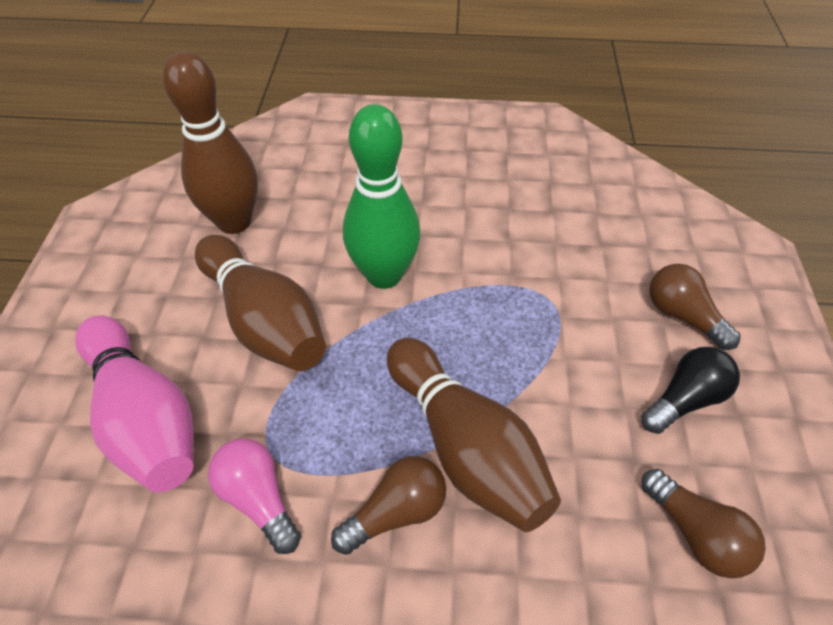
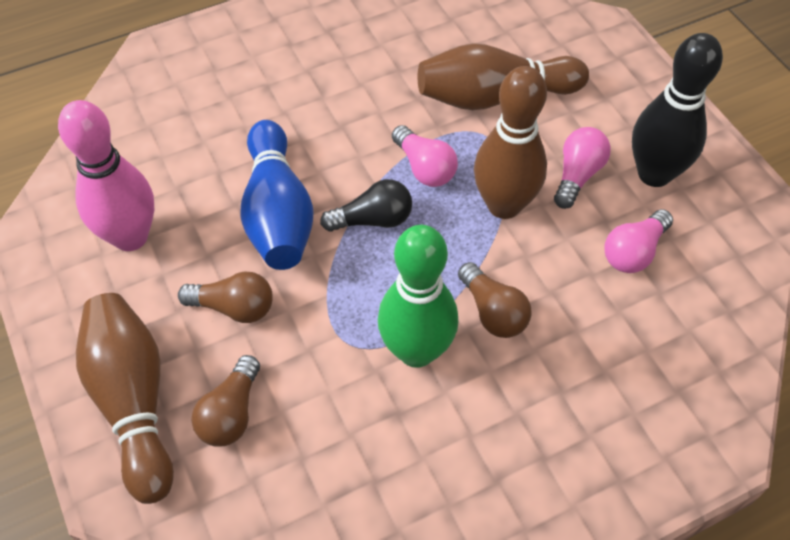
black bowling pin: none = 0 -> [632,33,723,187] = 1
blue bowling pin: none = 0 -> [240,120,314,270] = 1
pink light bulb: [208,439,301,554] = 1 -> [392,125,458,187] [554,127,611,209] [604,209,673,273] = 3

